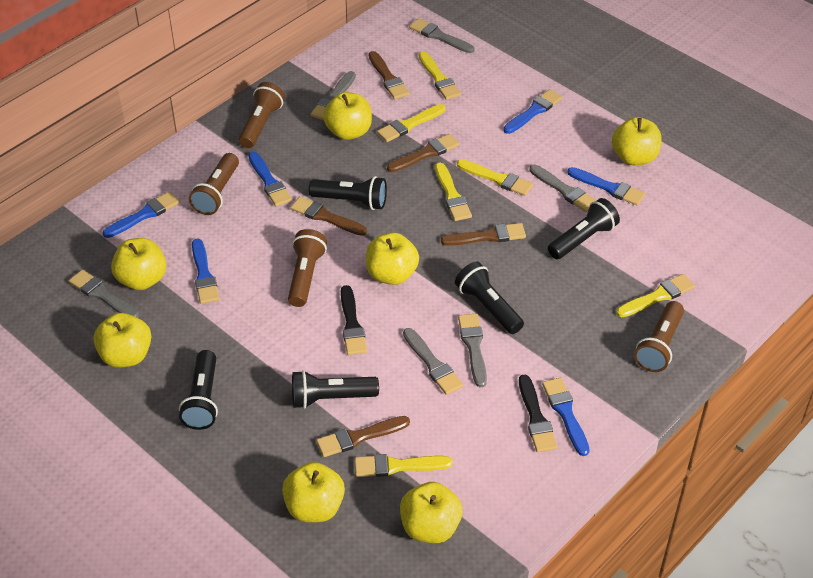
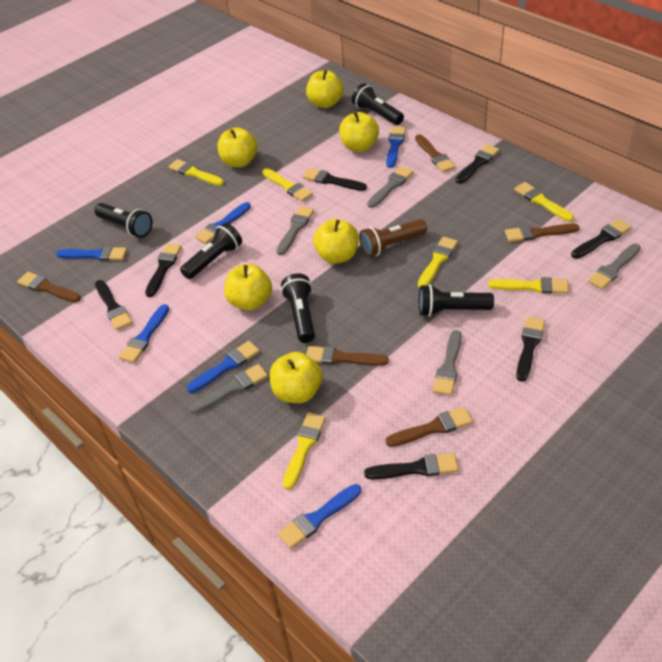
black brush: [341,285,367,355] [519,375,557,452] = 2 -> [95,280,132,330] [145,244,181,297] [302,168,367,191] [364,453,458,479] [455,144,500,184] [516,317,545,382] [571,219,631,259] = 7
brown flashlight: [189,153,239,215] [239,82,285,148] [288,229,327,307] [634,301,684,372] = 4 -> [359,219,427,257] = 1
grey brush: [69,270,139,318] [311,71,356,120] [403,328,463,395] [409,18,474,53] [458,313,487,387] [529,165,597,212] = 6 -> [189,364,268,414] [276,206,314,255] [367,166,413,208] [433,330,462,396] [588,244,641,289] = 5
yellow apple: [94,313,151,368] [111,238,166,290] [282,462,345,522] [323,92,372,140] [366,233,419,285] [400,482,463,543] [612,117,661,166] = 7 -> [218,127,258,167] [224,264,272,311] [270,352,322,403] [306,70,344,108] [313,219,359,263] [339,112,379,152] = 6

